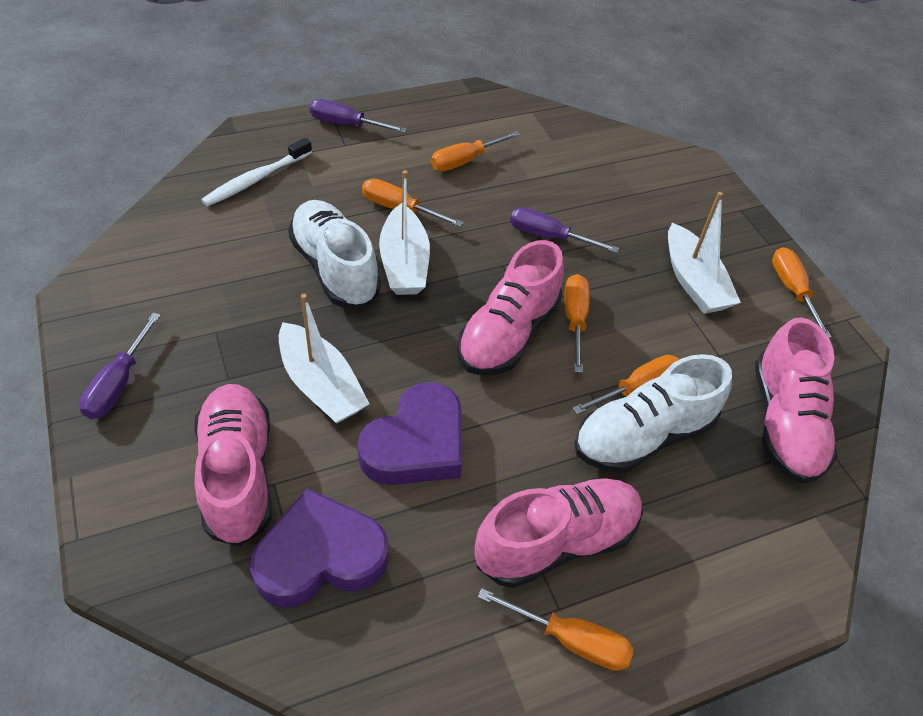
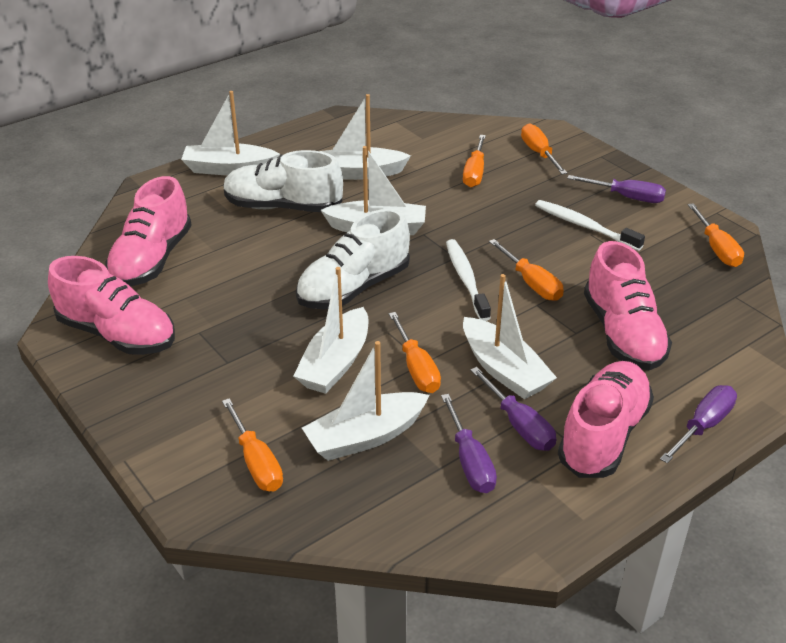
purple heart: [250,488,388,607] [358,382,462,485] = 2 -> none = 0
purple screwdriver: [79,312,161,419] [309,99,407,133] [510,207,619,253] = 3 -> [441,394,497,493] [470,367,556,451] [567,175,666,203] [660,385,737,464] = 4
white boat: [279,294,370,424] [379,170,430,295] [668,192,741,314] = 3 -> [181,91,280,175] [293,267,369,394] [302,341,429,461] [321,94,411,180] [321,146,426,235] [463,274,557,399] = 6
white toothbrush: [201,138,312,207] = 1 -> [446,239,491,321] [535,200,645,251] = 2

